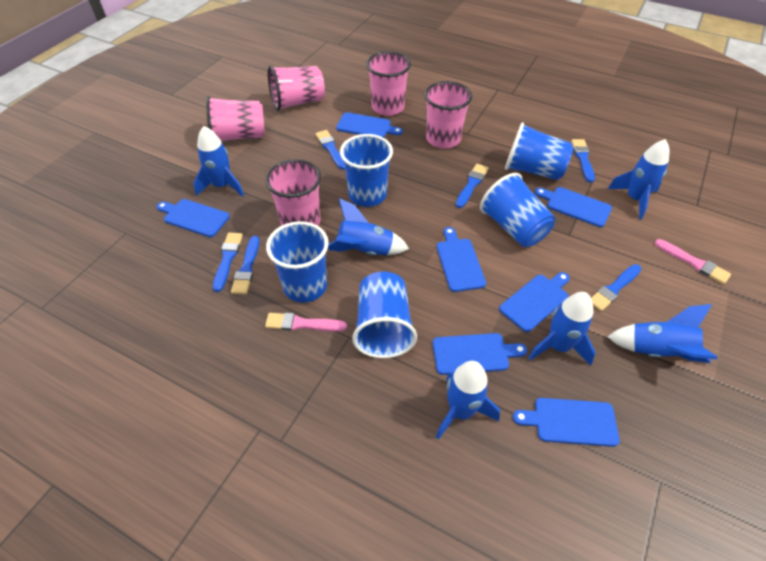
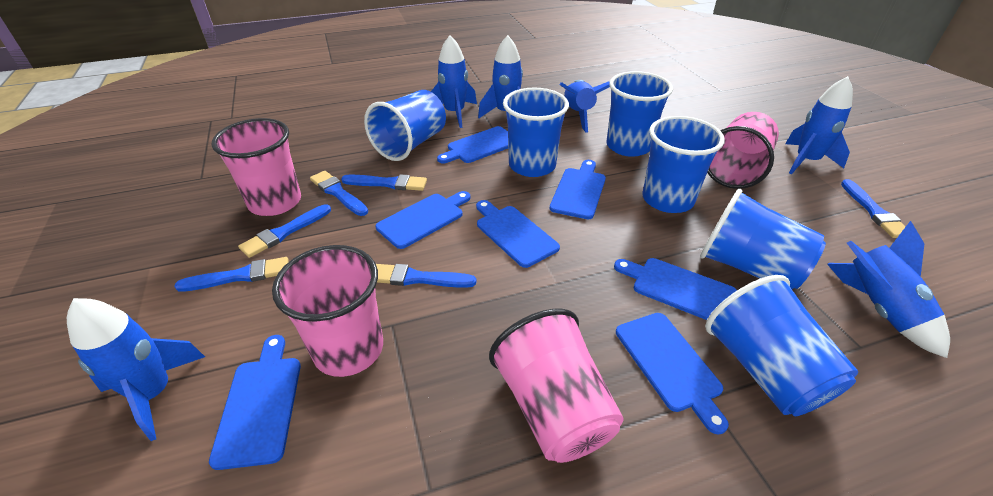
blue cup: [266,221,329,303] [340,134,393,207] [352,272,417,358] [480,173,555,247] [505,122,573,180] = 5 -> [364,90,446,161] [503,88,569,177] [606,71,673,157] [642,116,725,213] [700,189,826,289] [705,275,858,416] = 6
pink brush: [265,313,347,331] [655,239,731,284] = 2 -> none = 0
pink cup: [206,96,265,141] [265,159,321,226] [268,66,325,111] [366,51,411,116] [424,81,472,148] = 5 -> [212,118,301,216] [272,245,383,377] [489,309,624,463] [707,112,779,189] = 4

